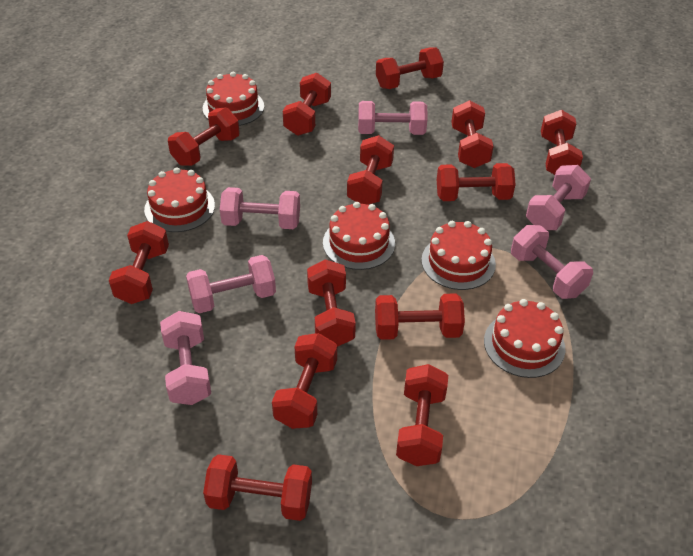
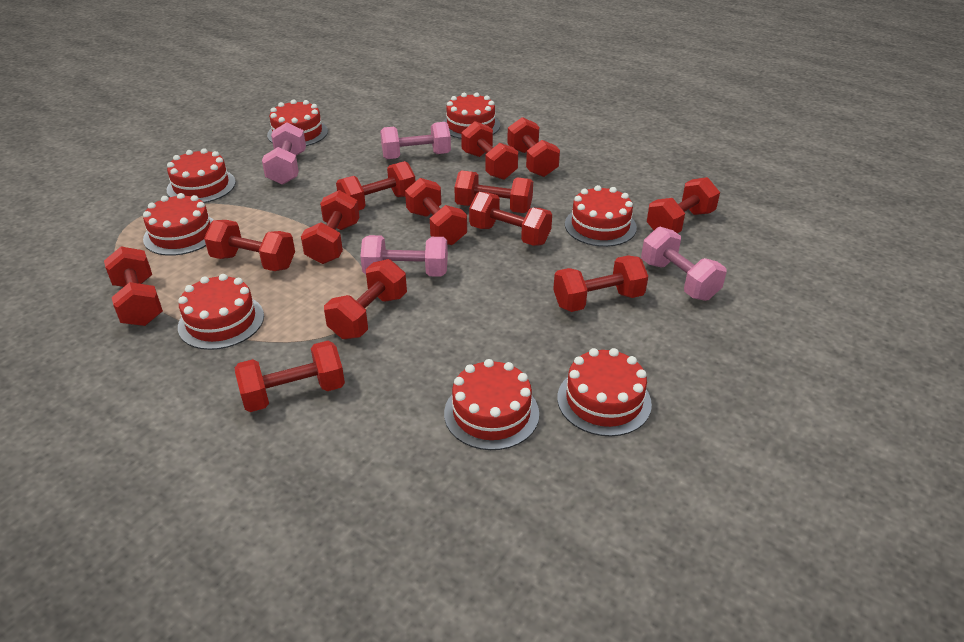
pink dumbbell: [160,311,211,405] [186,255,276,313] [220,187,300,229] [358,101,427,135] [511,225,593,299] [526,165,591,230] = 6 -> [262,122,306,185] [360,235,448,277] [380,122,451,159] [641,227,727,301] = 4
red cake: [144,167,215,232] [203,72,264,126] [323,202,395,270] [421,221,496,290] [484,299,565,378] = 5 -> [143,193,214,256] [167,148,236,203] [178,274,264,350] [267,99,328,146] [443,92,500,139] [444,359,539,450] [557,348,652,437] [565,185,637,247] = 8

